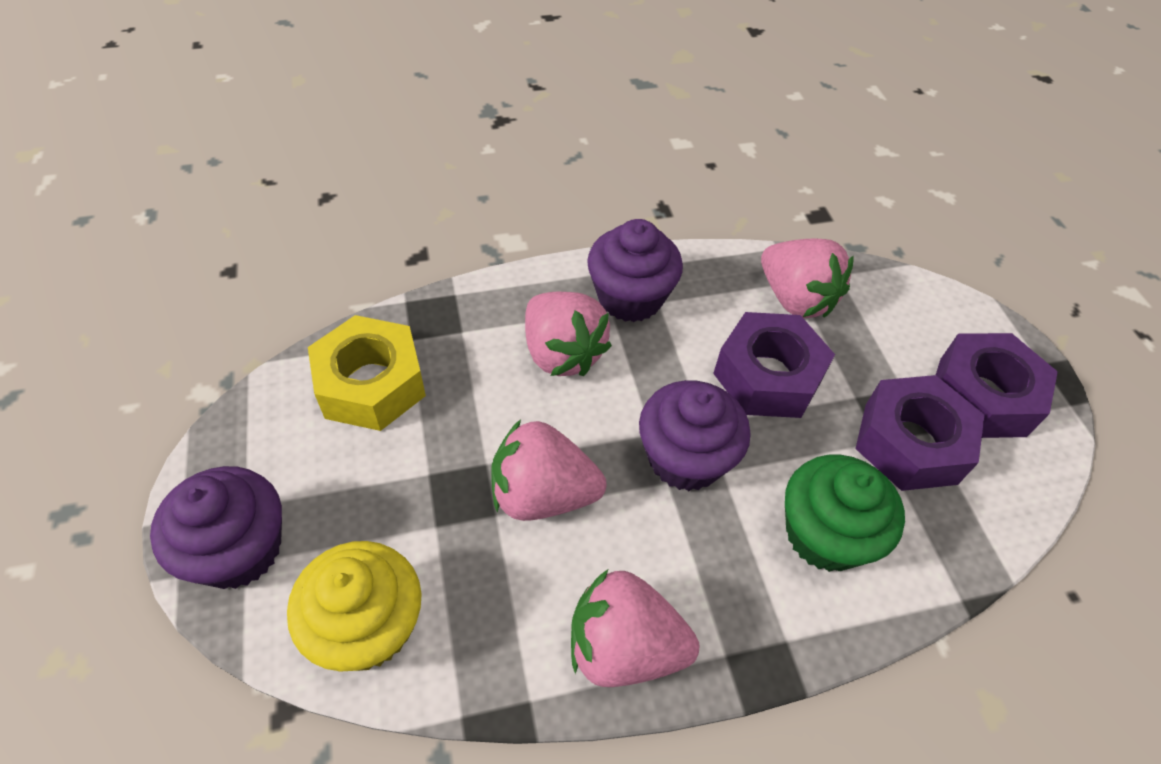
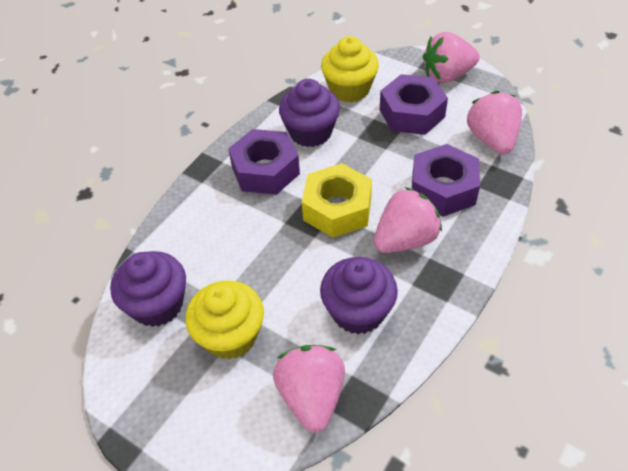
green cupcake: [785,455,905,572] = 1 -> none = 0
yellow cupcake: [287,541,422,671] = 1 -> [186,280,264,360] [321,36,379,102] = 2

